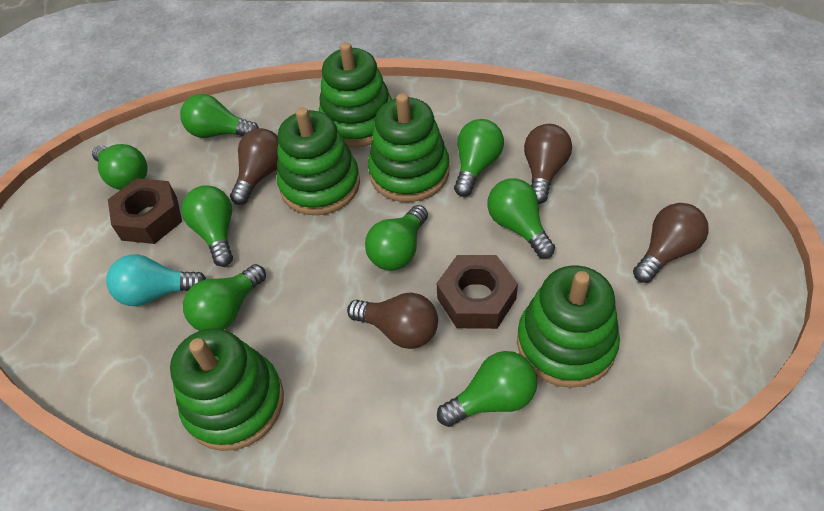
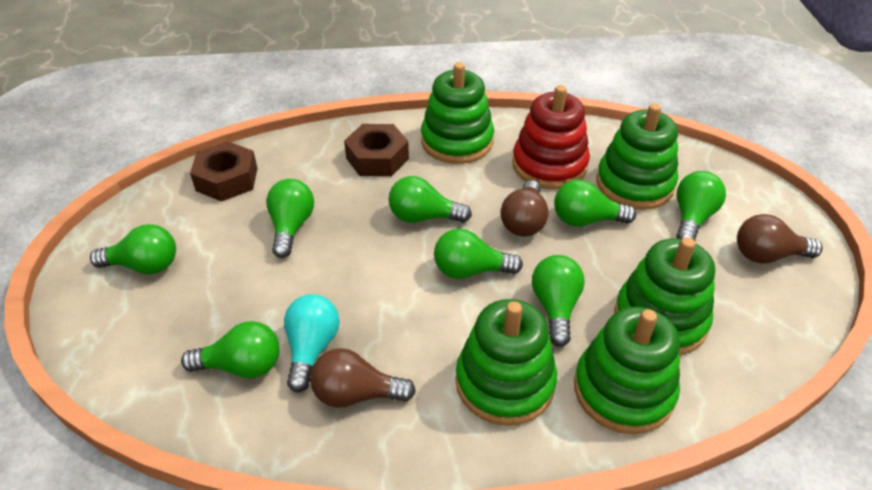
brown light bulb: [230,128,278,205] [347,293,438,349] [524,124,572,204] [633,203,709,283] = 4 -> [310,348,416,408] [501,180,549,237] [737,214,822,264] = 3
red stacking toy: none = 0 -> [512,85,590,189] = 1

